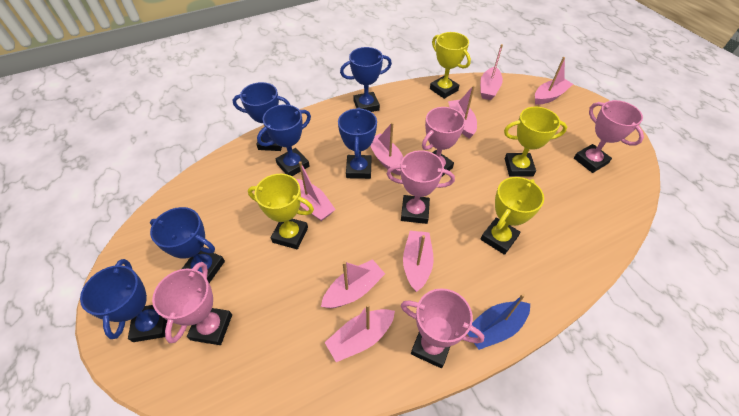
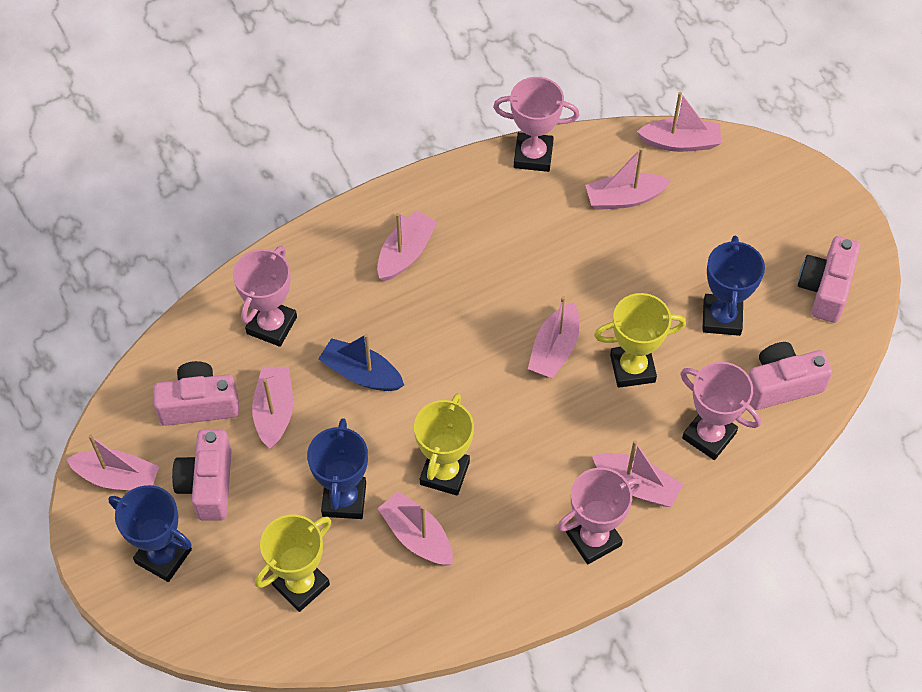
blue trophy: [80,259,168,342] [150,207,225,283] [233,82,290,151] [257,104,311,176] [338,108,377,179] [340,47,392,112] = 6 -> [109,485,192,582] [307,418,368,519] [702,236,765,336] = 3
pink camera: none = 0 -> [153,361,239,426] [172,430,232,520] [749,342,832,410] [798,236,861,323] = 4
pink trophy: [152,262,232,345] [387,150,455,224] [401,288,485,368] [422,107,465,176] [574,100,644,173] = 5 -> [233,246,297,347] [493,77,579,172] [557,468,642,564] [680,362,761,460] = 4
yellow trophy: [248,174,314,249] [430,32,471,99] [480,177,544,255] [504,106,567,176] = 4 -> [255,515,331,612] [414,393,474,496] [594,293,686,388] = 3

